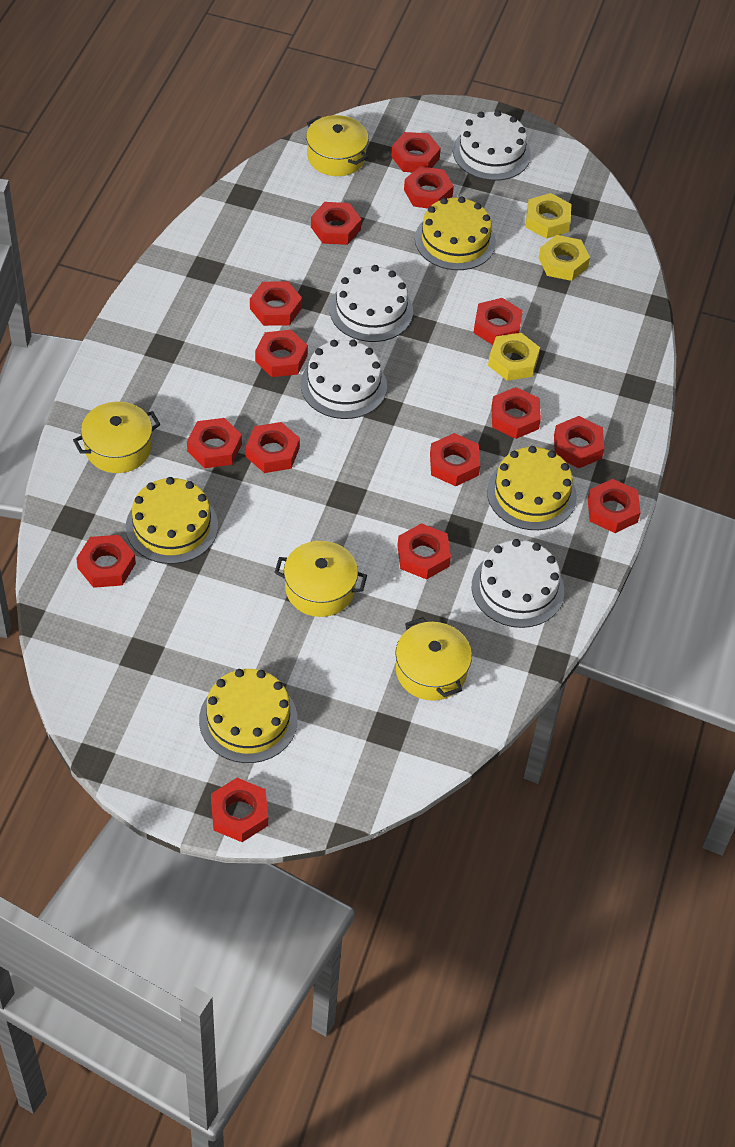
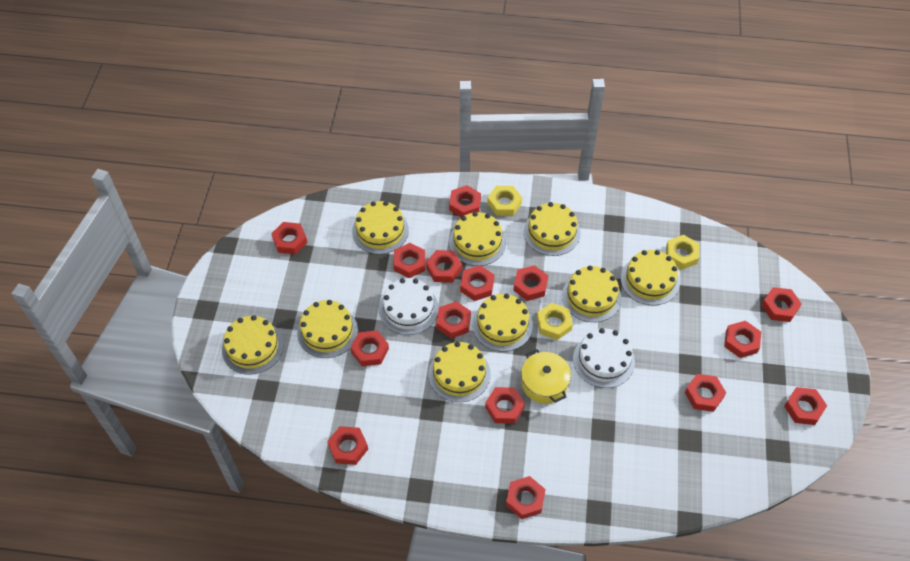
white cake: [301,340,387,419] [329,265,413,342] [453,110,531,181] [472,539,564,628] = 4 -> [379,278,439,335] [573,328,635,388] = 2
yellow cake: [126,477,218,564] [199,669,298,763] [415,197,496,270] [487,446,577,530] = 4 -> [222,315,283,375] [297,300,358,358] [352,201,409,254] [429,342,491,402] [449,212,506,266] [473,293,533,352] [524,202,580,256] [562,266,622,322] [621,250,680,305] = 9
yellow pot: [73,402,160,473] [274,541,367,617] [306,115,368,176] [395,617,472,701] = 4 -> [521,349,571,404] = 1

